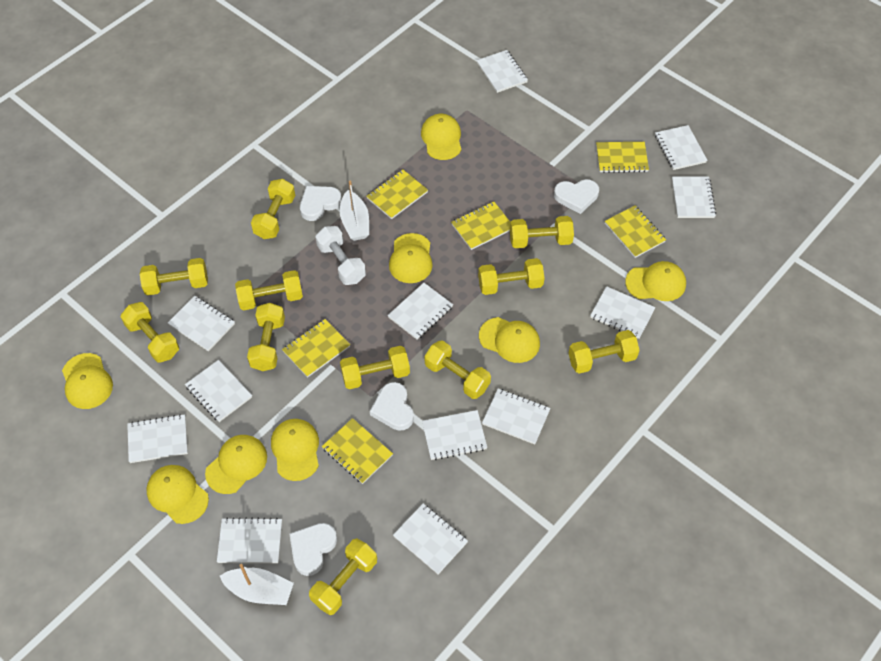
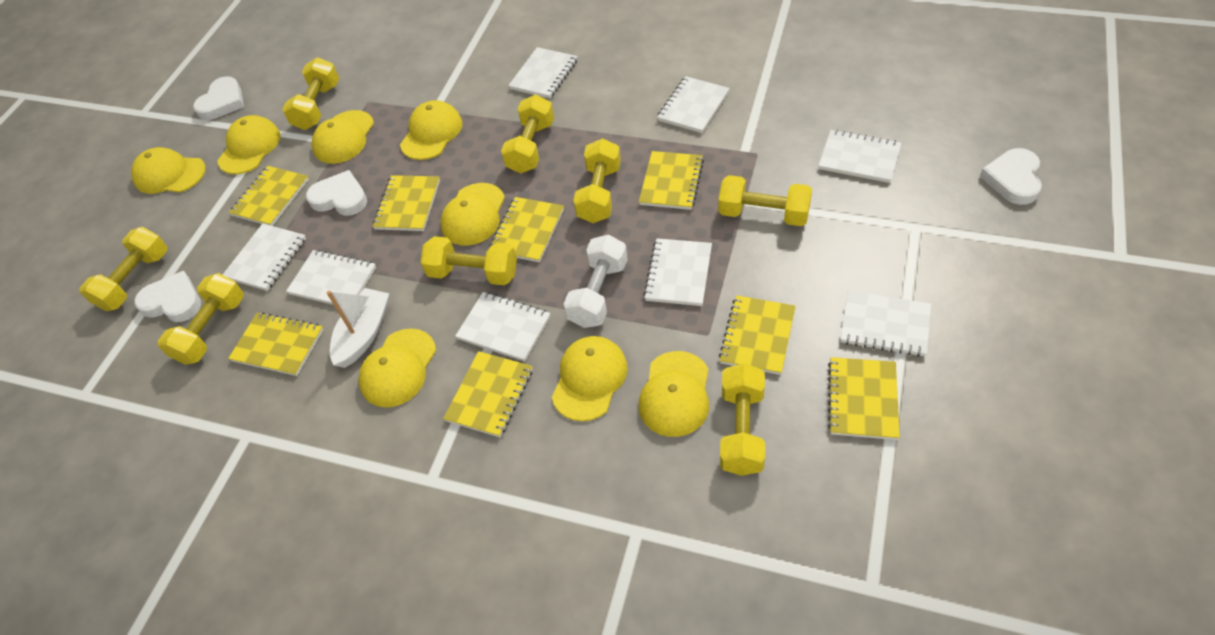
white boat: [220,564,294,605] [340,181,369,241] = 2 -> [326,288,389,368] = 1
white notebook: [127,414,188,463] [168,296,235,351] [185,360,252,422] [217,517,282,563] [388,283,453,340] [393,504,468,574] [422,410,487,460] [477,50,528,93] [482,389,550,445] [590,286,656,339] [655,125,708,170] [672,177,716,218] = 12 -> [223,224,306,291] [286,250,376,305] [455,292,550,362] [508,47,578,99] [643,238,712,306] [657,76,730,133] [818,130,901,183] [840,291,931,357] = 8
yellow dumbbell: [121,302,179,363] [140,258,208,295] [235,270,303,310] [247,303,285,371] [251,179,295,239] [309,539,377,615] [340,346,410,389] [425,340,491,399] [478,258,545,295] [510,216,574,248] [569,330,640,374] = 11 -> [80,227,167,311] [158,273,244,365] [282,57,339,130] [420,236,517,285] [501,95,554,174] [573,138,621,223] [718,175,812,226] [720,363,765,476] = 8
yellow notebook: [282,319,350,378] [322,418,393,484] [366,170,428,219] [451,202,510,250] [596,142,649,173] [605,206,666,258] = 6 -> [228,312,323,376] [229,166,309,226] [373,175,440,231] [443,351,533,437] [489,197,564,262] [639,151,704,210] [719,295,796,375] [828,357,900,440] = 8

